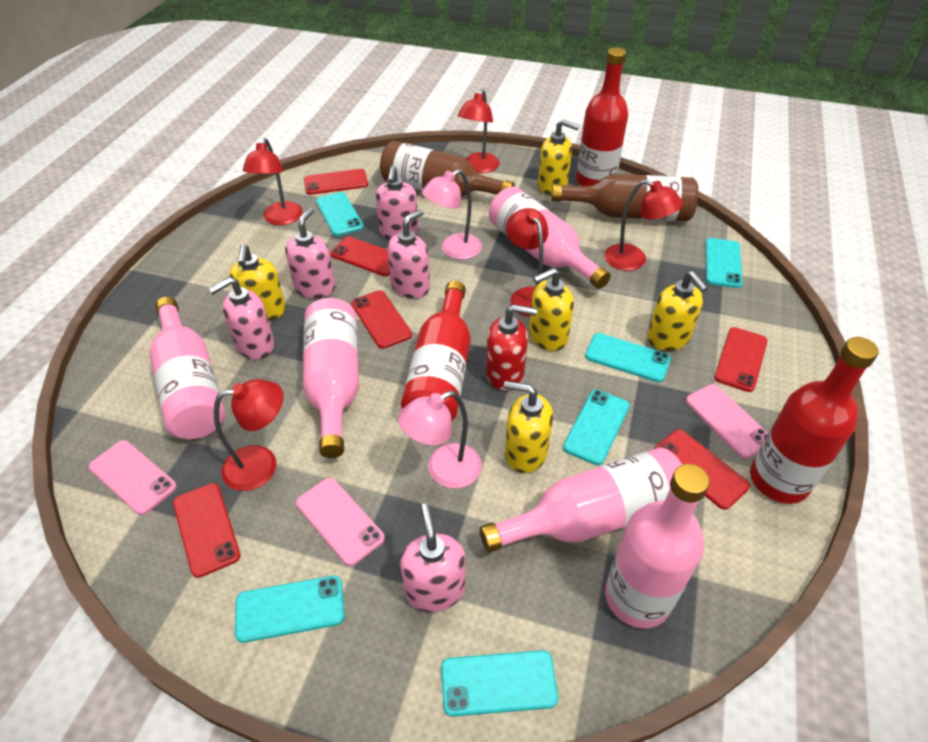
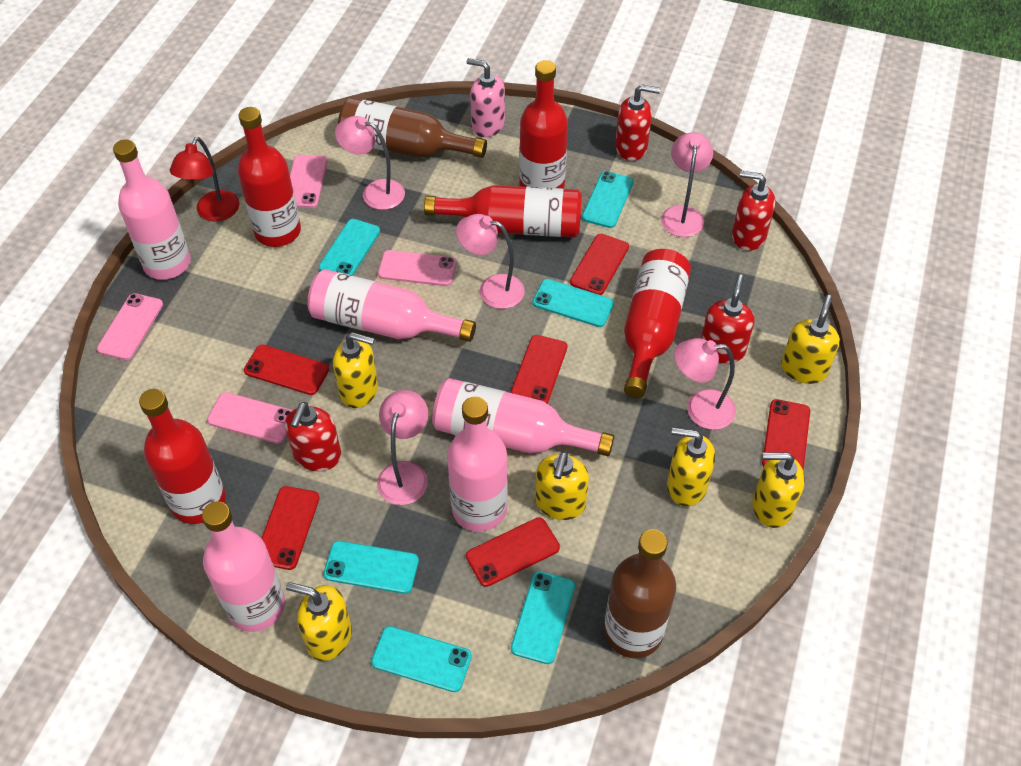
pink lamp: [398,391,482,488] [422,169,482,260] = 2 -> [335,116,405,210] [377,390,428,505] [456,214,525,309] [661,132,713,237] [674,338,736,430] = 5
pink phone: [89,440,177,515] [296,478,385,566] [686,384,768,459] = 3 -> [97,293,163,360] [207,392,293,443] [290,155,327,208] [378,250,457,286] = 4
pink soap dispenser: [209,277,274,359] [285,208,335,298] [376,166,419,240] [387,209,430,298] [400,503,465,612] = 5 -> [467,58,505,137] = 1
red bottle: [401,281,471,421] [576,47,628,186] [750,337,879,504] = 3 -> [139,389,226,524] [238,107,301,247] [424,185,582,237] [519,60,568,188] [624,249,691,398] = 5
red lamp: [214,379,284,491] [243,138,303,225] [458,89,500,173] [506,208,548,317] [604,180,683,271] = 5 -> [170,137,240,221] = 1
red soap dispenser: [486,304,537,391] = 1 -> [285,402,341,471] [615,84,660,161] [701,274,754,363] [732,171,775,251] = 4
yellow soap dispenser: [229,244,286,321] [504,381,553,473] [529,268,574,351] [538,119,580,195] [647,271,708,351] = 5 -> [286,582,352,661] [333,332,378,408] [535,452,589,520] [667,428,715,507] [752,452,805,528] [781,295,840,384] = 6

